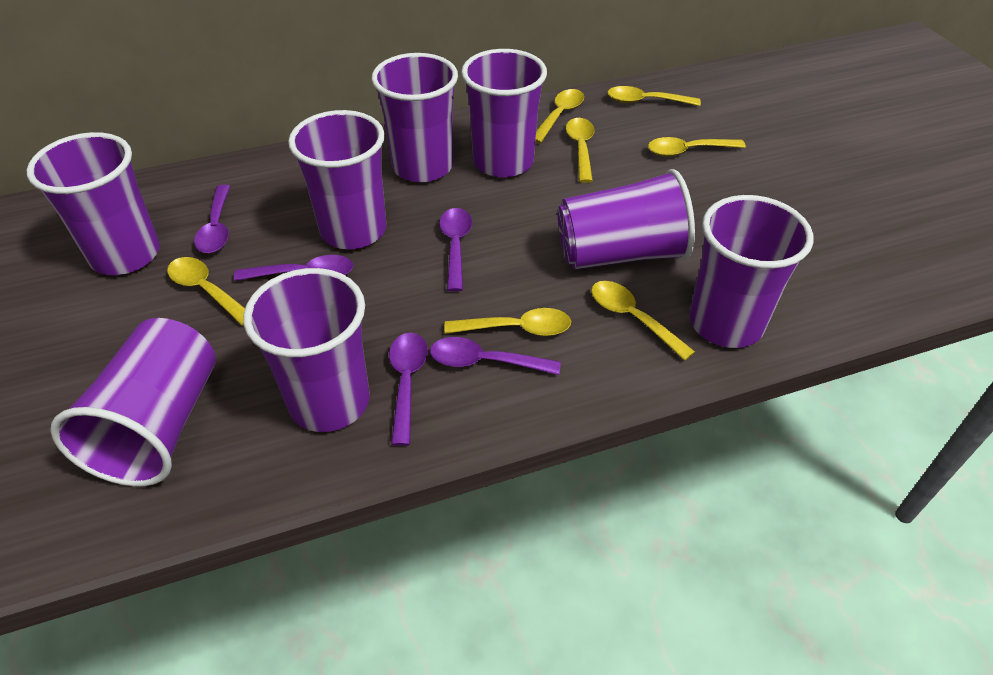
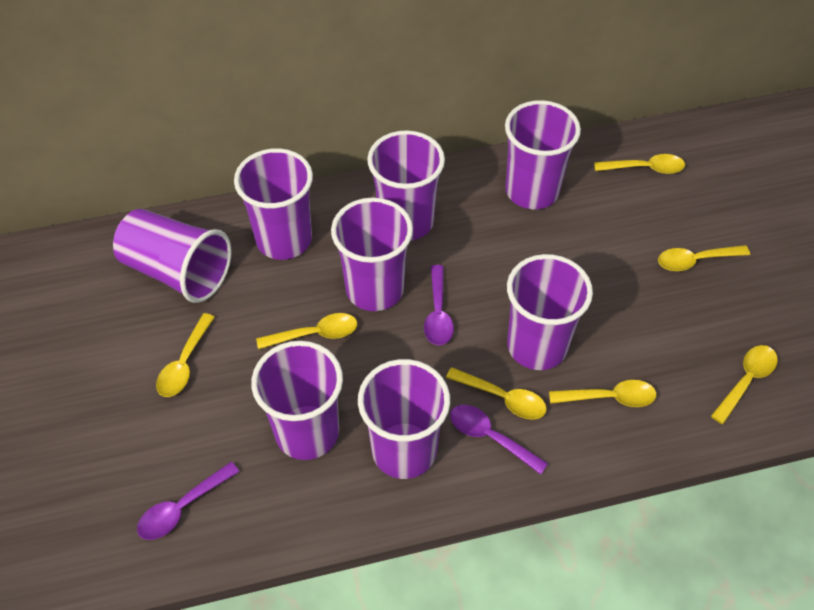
purple spoon: [194,185,230,253] [234,255,353,281] [389,333,428,446] [430,337,561,375] [439,208,472,292] = 5 -> [137,462,240,540] [424,265,454,345] [450,405,548,475] = 3

